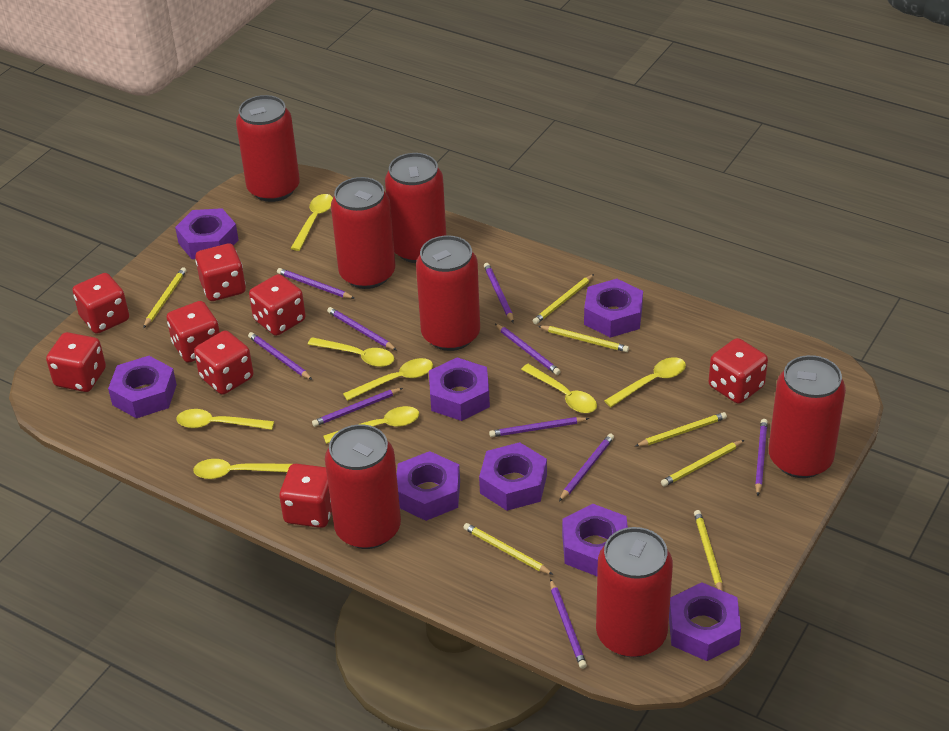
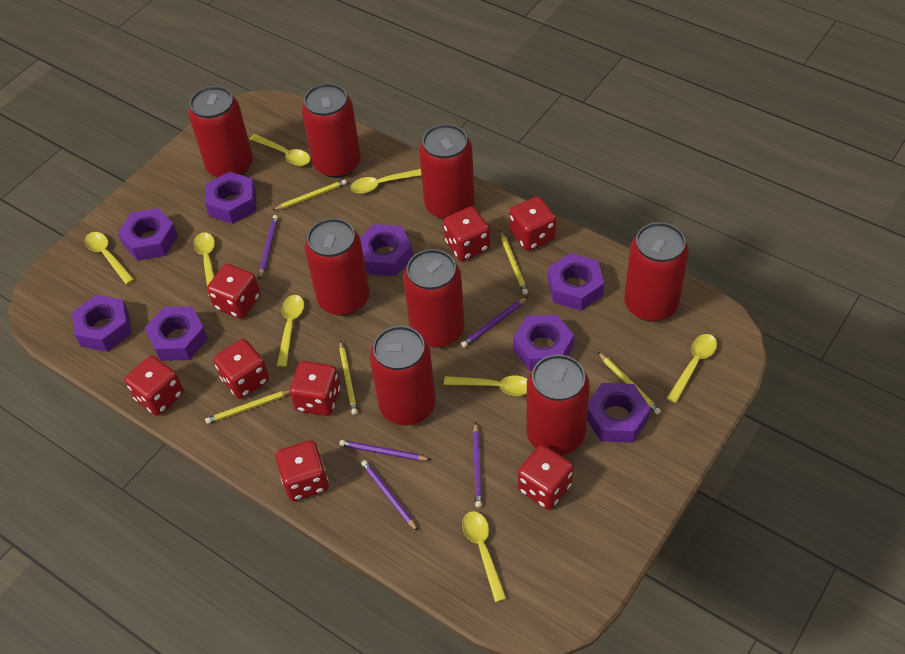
purple pencil: [248,332,312,380] [277,268,355,299] [312,388,403,427] [327,307,397,350] [484,263,514,323] [489,417,589,437] [495,324,561,375] [550,579,587,669] [559,433,614,501] [755,419,768,496] = 10 -> [259,215,278,280] [339,440,431,461] [361,460,418,531] [461,297,527,347] [473,422,482,508] = 5
red can: [236,95,300,202] [325,424,401,549] [331,177,395,289] [385,153,446,263] [416,235,480,351] [596,527,673,657] [769,355,846,478] = 7 -> [188,86,253,177] [302,83,361,178] [305,218,370,316] [370,326,436,426] [403,249,465,348] [419,124,475,220] [527,354,590,455] [624,222,689,322] = 8
yellow pencil: [143,267,186,328] [463,523,553,575] [533,274,594,324] [538,326,629,352] [636,412,727,446] [661,440,744,487] [694,510,723,591] = 7 -> [205,390,290,424] [273,180,347,210] [339,340,358,415] [500,231,528,295] [598,352,661,415] = 5

